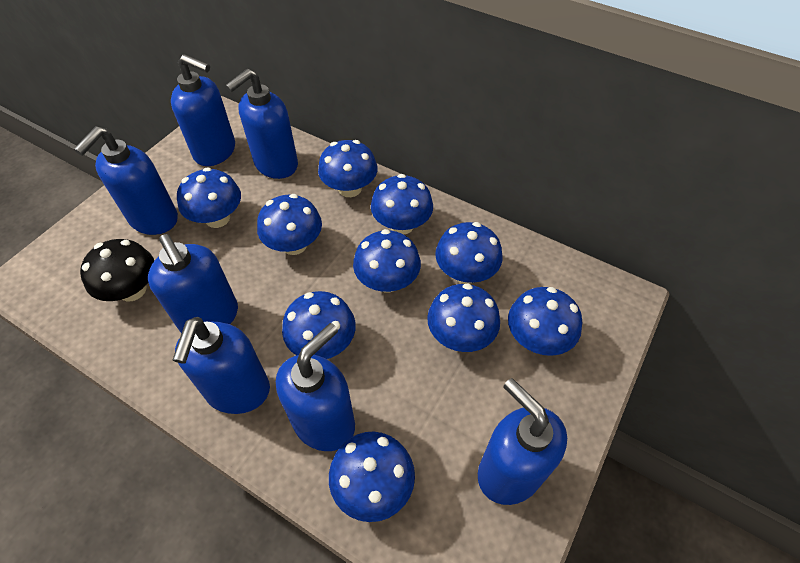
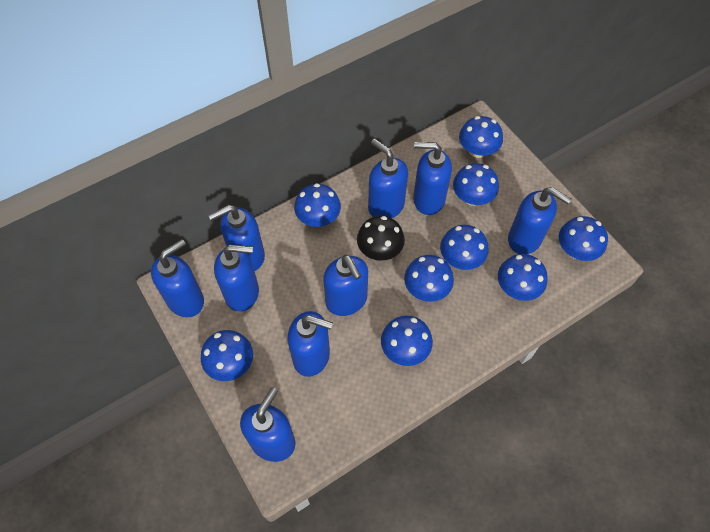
blue mushroom: [177,167,241,228] [257,194,322,255] [282,291,356,359] [318,140,378,197] [329,431,415,522] [353,229,421,292] [371,174,433,234] [427,283,500,352] [435,222,503,284] [508,287,582,356] = 10 -> [201,330,253,381] [294,183,341,227] [381,315,433,366] [404,255,454,302] [440,225,488,270] [453,163,499,206] [459,116,503,158] [498,254,548,301] [559,216,608,261] = 9
blue soap dispenser: [74,127,178,235] [148,234,238,333] [171,54,235,166] [173,317,270,414] [225,69,298,179] [276,323,355,451] [478,378,567,505] = 7 -> [151,239,204,317] [208,205,265,271] [214,245,259,312] [240,387,296,462] [288,311,333,377] [323,255,368,316] [368,139,408,218] [413,142,452,215] [508,187,572,254] = 9

